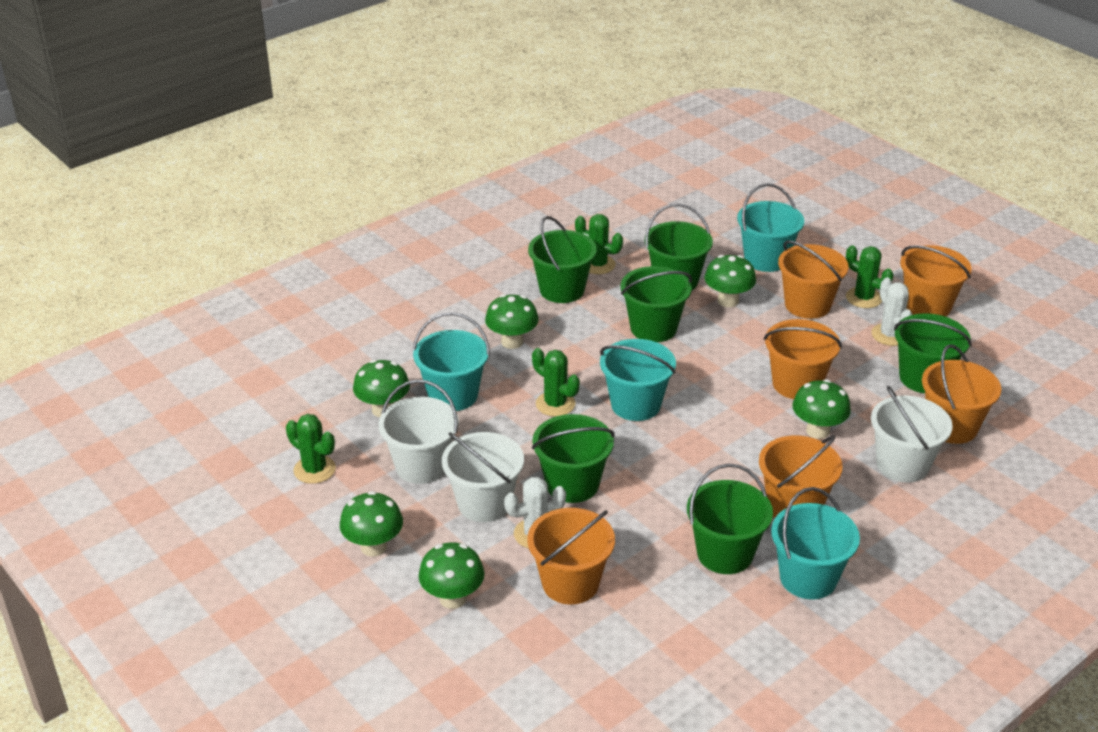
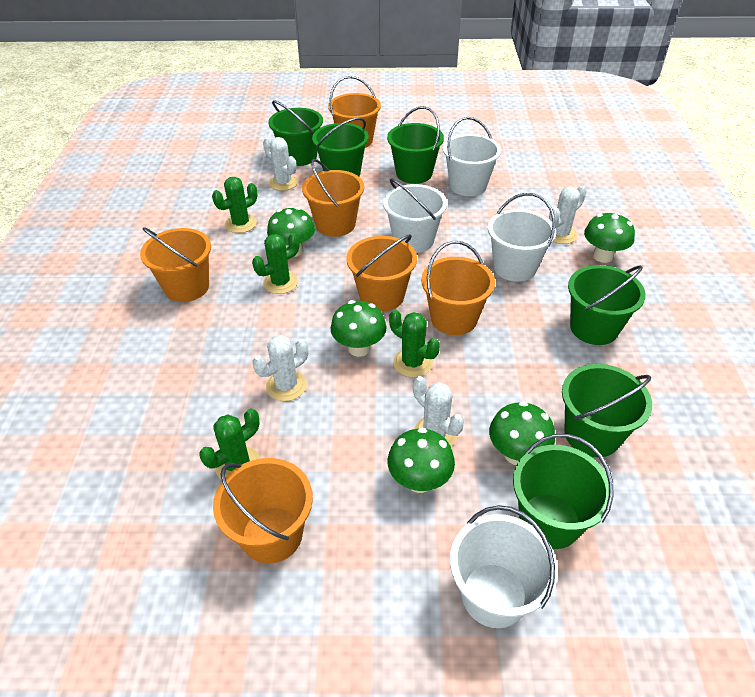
green mushroom: [340,491,403,557] [353,359,410,417] [419,542,484,609] [485,294,539,349] [705,255,756,307] [792,379,851,439] = 6 -> [267,207,315,257] [330,300,387,357] [388,428,455,493] [489,401,555,465] [584,212,635,263] = 5
turquoise bucket: [412,312,490,411] [600,339,676,421] [737,183,804,272] [771,487,860,599] = 4 -> none = 0
white bucket: [378,380,459,484] [442,432,524,522] [871,386,953,483] = 3 -> [383,178,447,253] [443,117,501,196] [450,505,558,628] [488,193,556,282] = 4
white cactus: [504,477,566,548] [871,277,912,346] = 2 -> [253,335,308,401] [263,137,298,191] [413,376,464,446] [549,186,587,244] = 4

